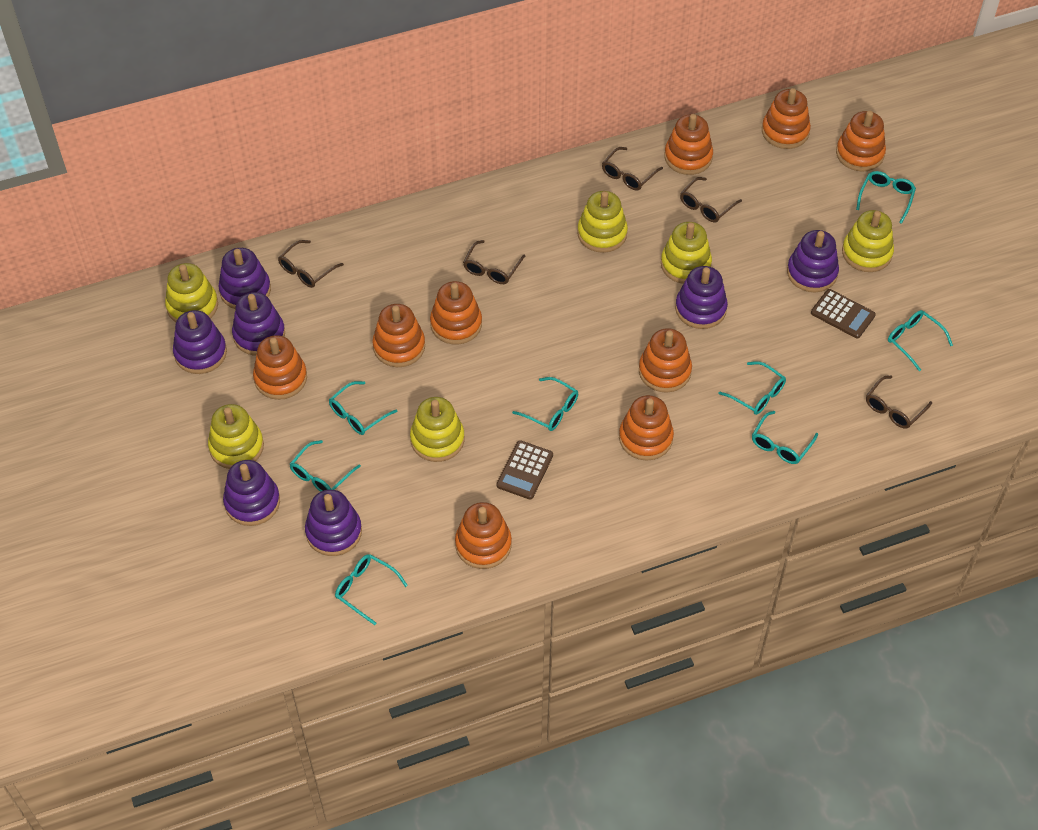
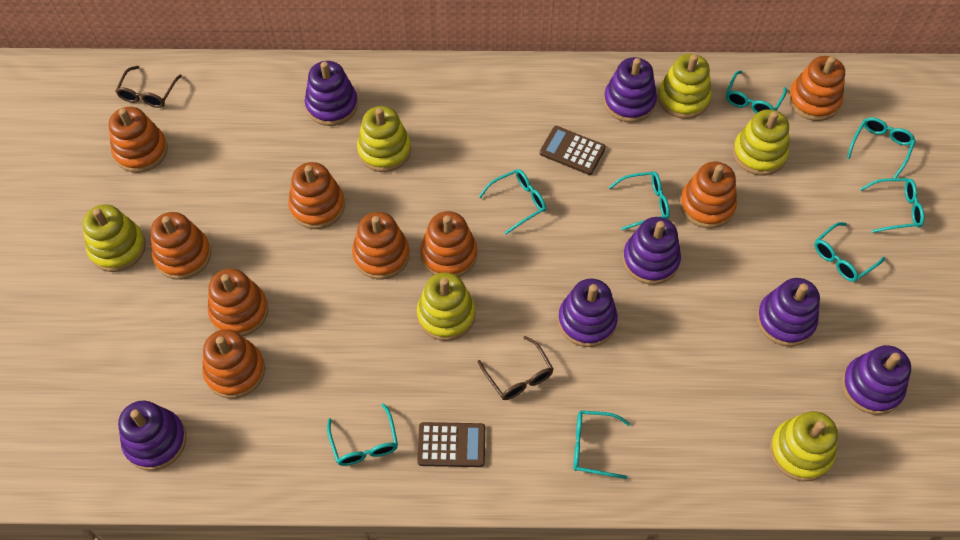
brown glasses: [278,240,344,288] [463,240,525,284] [602,147,663,191] [680,177,742,222] [866,376,932,429] = 5 -> [116,66,182,108] [478,336,553,400] = 2

